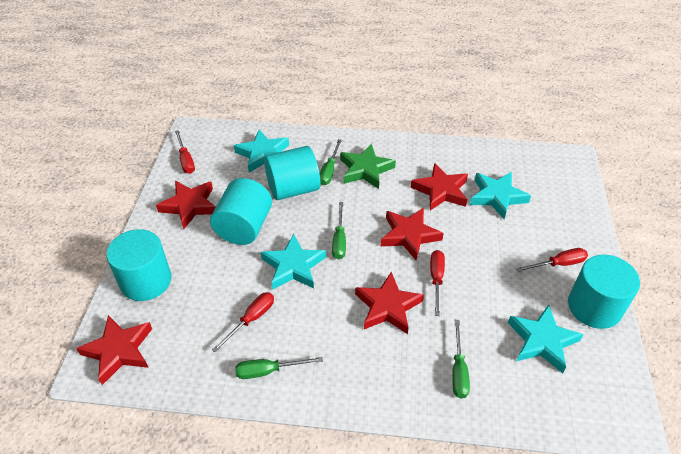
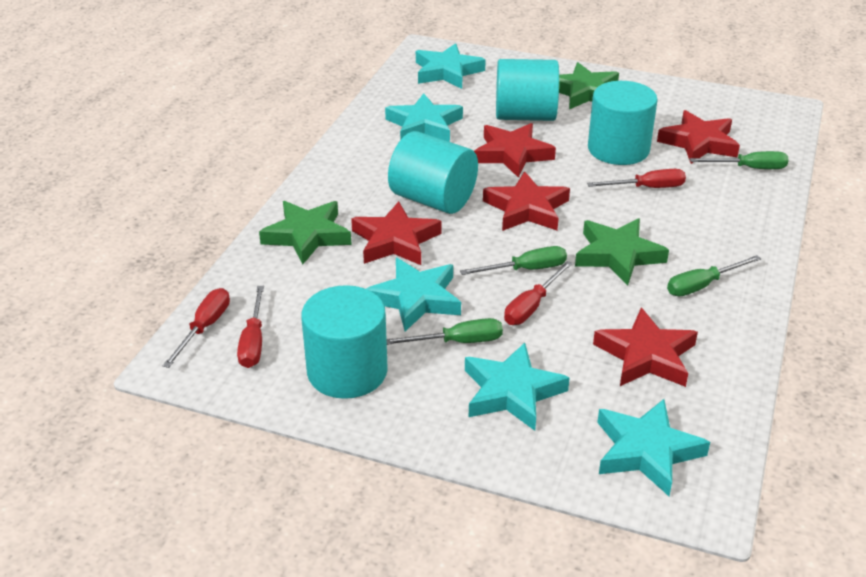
green star: [340,143,396,189] = 1 -> [259,201,352,264] [559,62,619,109] [575,218,669,285] = 3
turquoise star: [234,130,289,173] [261,234,326,290] [470,172,531,219] [508,305,583,373] = 4 -> [366,258,461,331] [385,93,463,142] [416,43,486,89] [465,343,570,431] [597,399,710,496] = 5

